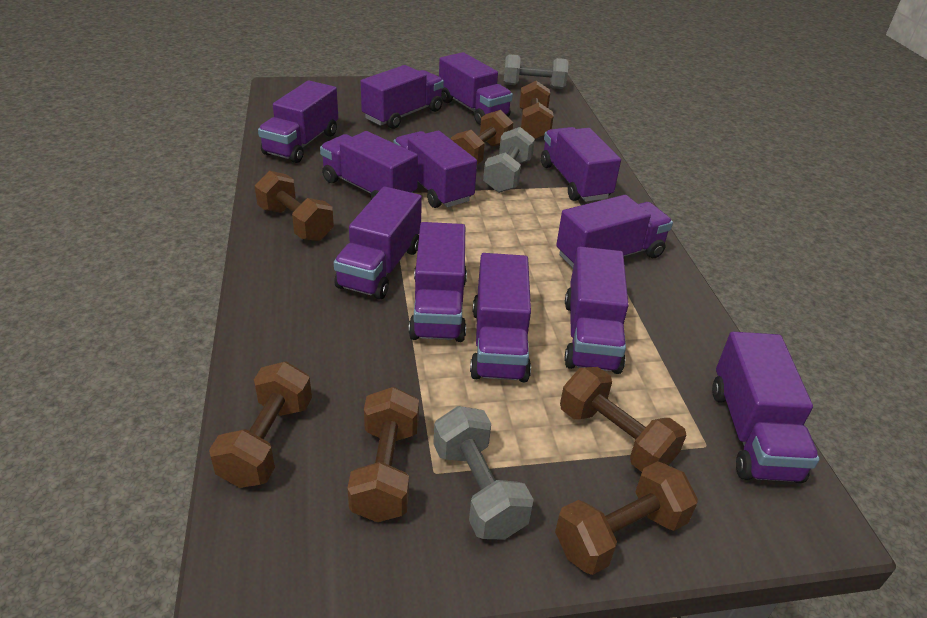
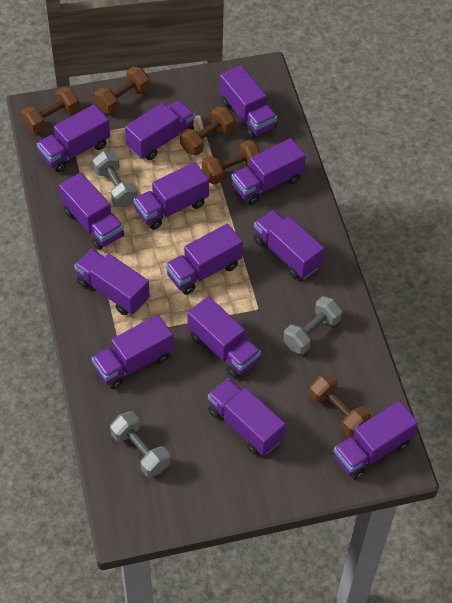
brown dumbbell: [209,361,312,488] [255,171,334,241] [347,387,419,522] [451,110,513,164] [519,81,554,139] [555,461,698,575] [560,367,686,472] = 7 -> [21,87,80,134] [95,67,150,114] [180,106,235,156] [202,140,261,185] [309,373,371,437] = 5
purple truck: [258,80,338,163] [320,131,418,200] [334,186,422,299] [361,65,444,129] [393,131,477,208] [409,222,467,342] [439,52,513,125] [470,253,531,382] [541,127,621,202] [556,195,673,268] [564,247,629,374] [712,332,820,483] = 12 -> [37,104,110,172] [59,172,124,250] [74,249,150,315] [92,314,174,389] [125,100,195,160] [134,162,209,230] [166,224,243,295] [188,296,261,378] [208,378,286,456] [220,65,277,139] [231,138,306,205] [254,210,324,279] [333,401,418,480] = 13

